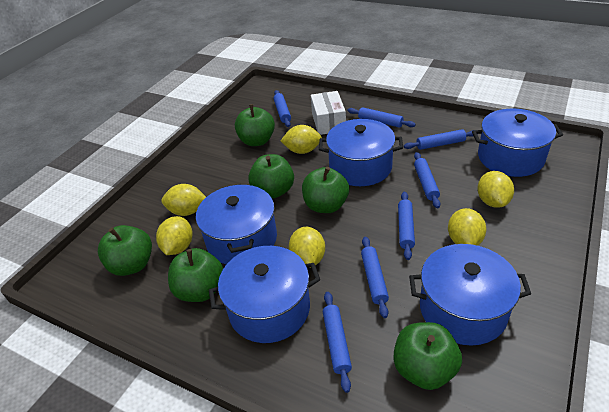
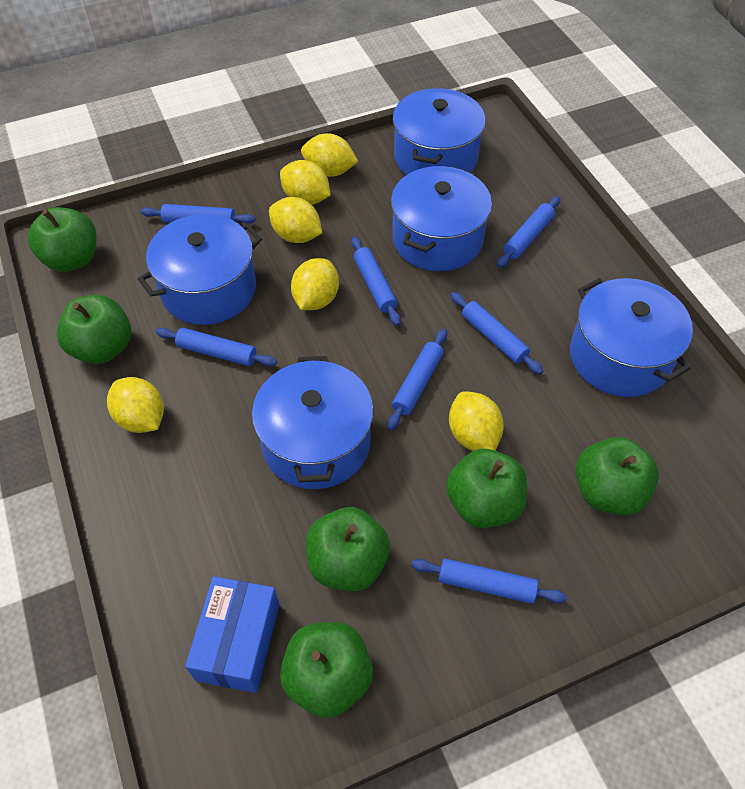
blue box: none = 0 -> [185,576,279,693] = 1
white box: [311,91,346,135] = 1 -> none = 0

